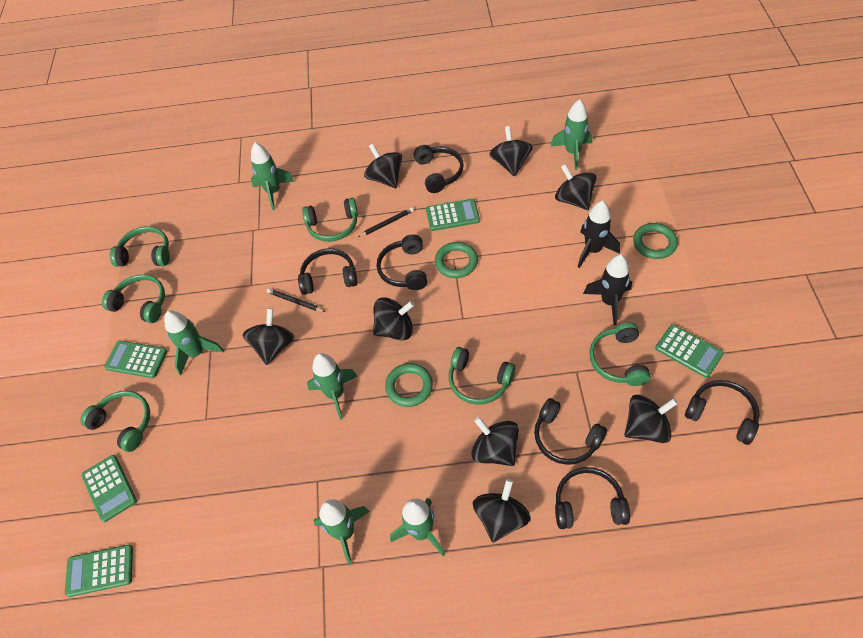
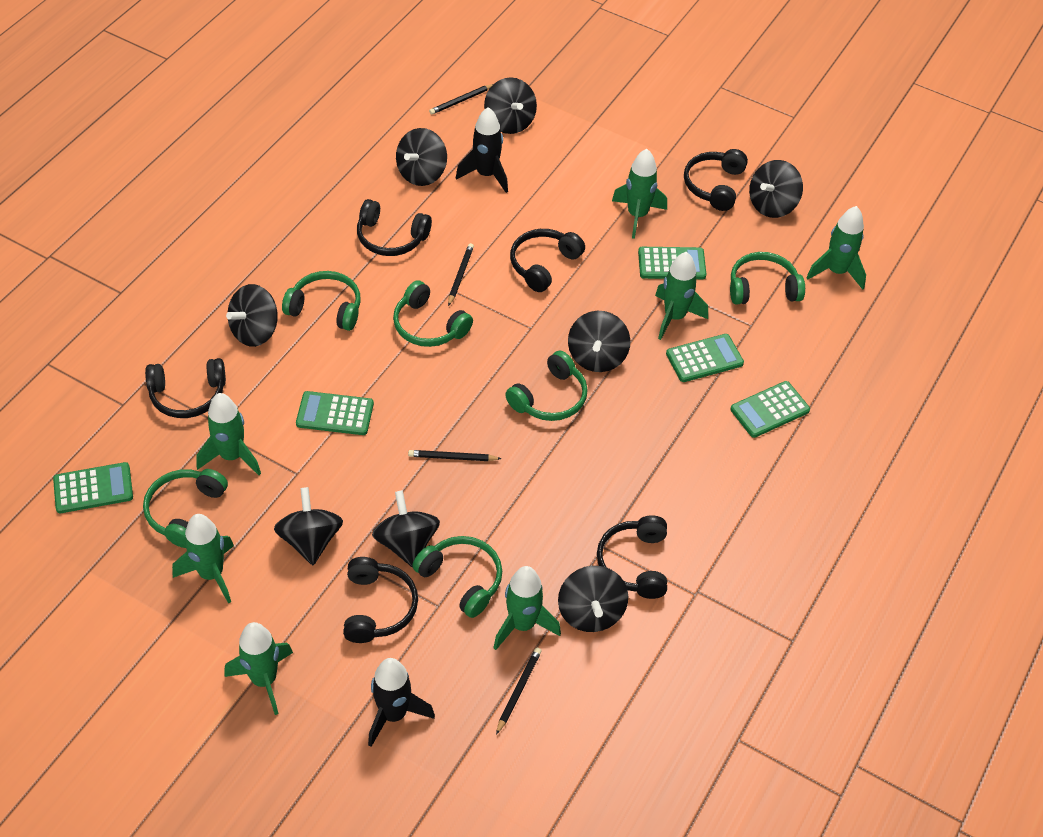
black pencil: [267,288,326,312] [358,207,414,237] = 2 -> [408,450,502,461] [429,84,493,115] [448,243,474,306] [496,648,542,735] = 4
green ring: [385,363,433,407] [435,242,478,278] [633,223,678,259] = 3 -> none = 0
green rocket: [164,310,224,375] [251,142,294,210] [307,353,357,420] [313,499,370,565] [390,498,445,556] [550,99,592,170] = 6 -> [172,514,234,604] [196,393,261,475] [224,622,293,715] [493,566,561,650] [612,149,667,239] [655,252,708,340] [806,206,866,290] = 7

